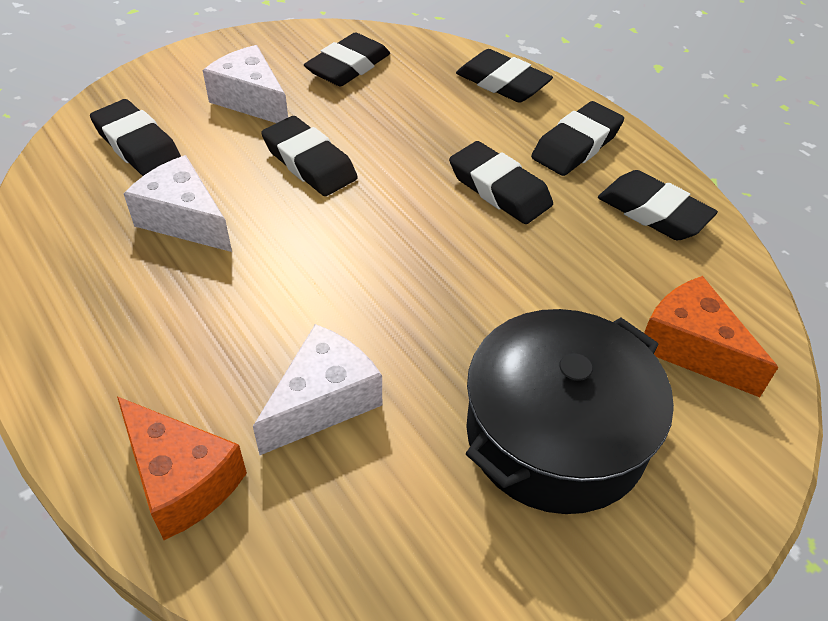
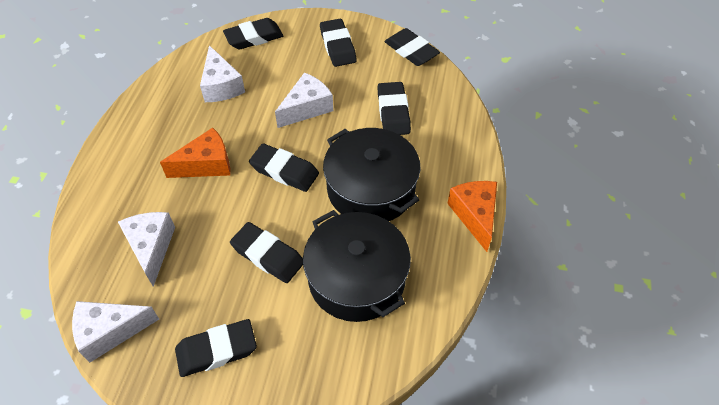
black pot: [466,309,674,514] = 1 -> [303,210,411,322] [323,128,421,221] = 2
white cheese: [124,155,232,252] [203,45,288,123] [253,324,382,455] = 3 -> [72,301,159,362] [118,212,175,287] [200,45,245,102] [275,73,333,128] = 4

